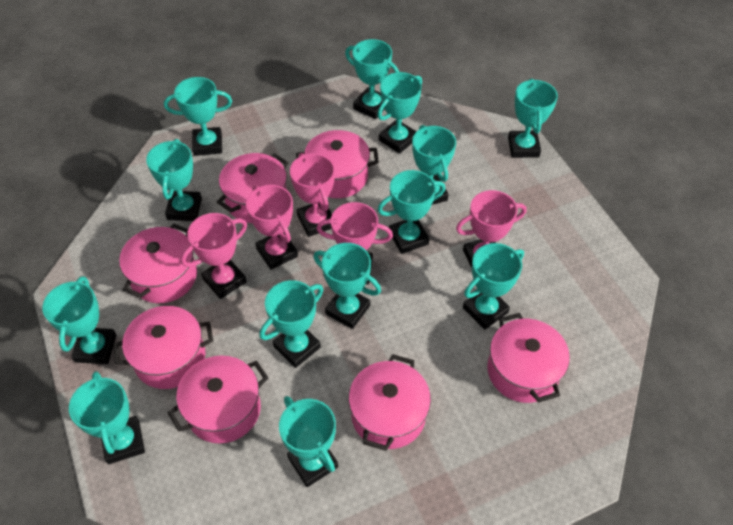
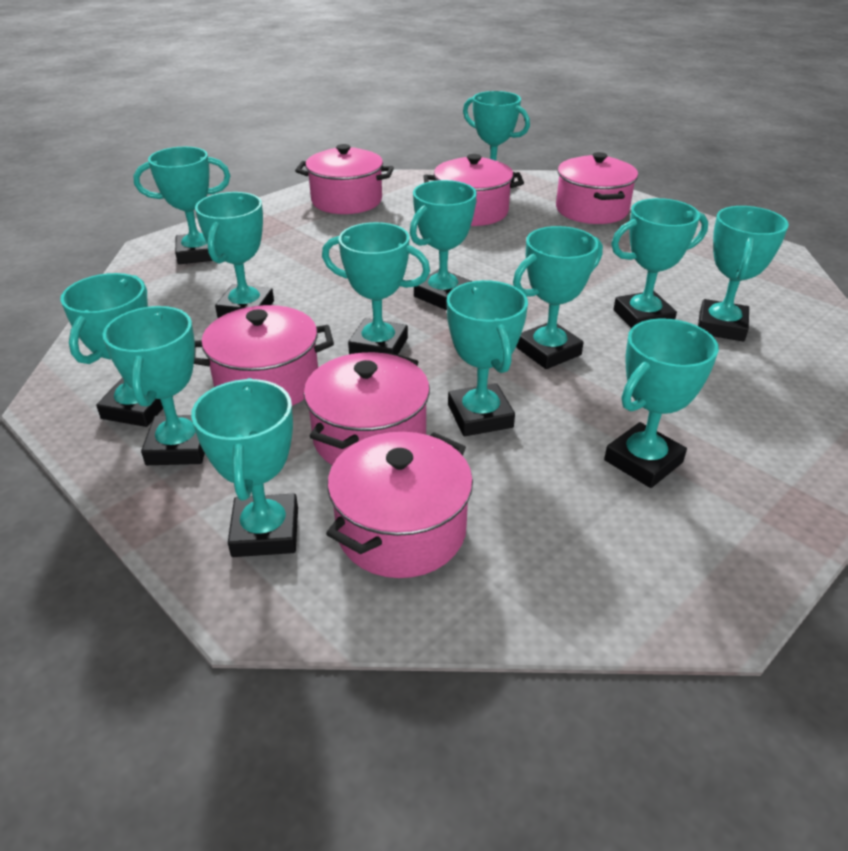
pink pot: [113,306,213,389] [119,223,197,303] [168,356,268,443] [217,153,289,223] [296,130,379,198] [349,354,431,451] [487,313,570,403] = 7 -> [194,305,334,406] [295,144,394,214] [304,352,430,465] [326,432,473,578] [423,154,524,226] [556,152,638,224] = 6
pink trophy: [181,213,247,299] [246,185,298,270] [290,153,335,237] [317,202,393,284] [456,190,527,268] = 5 -> none = 0

